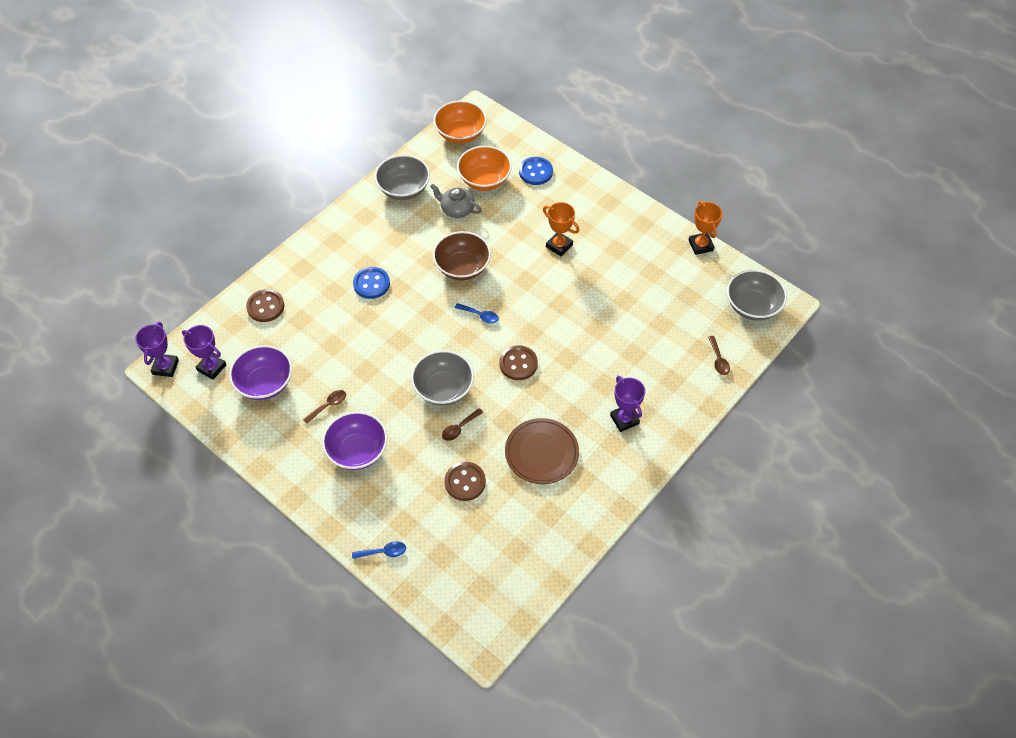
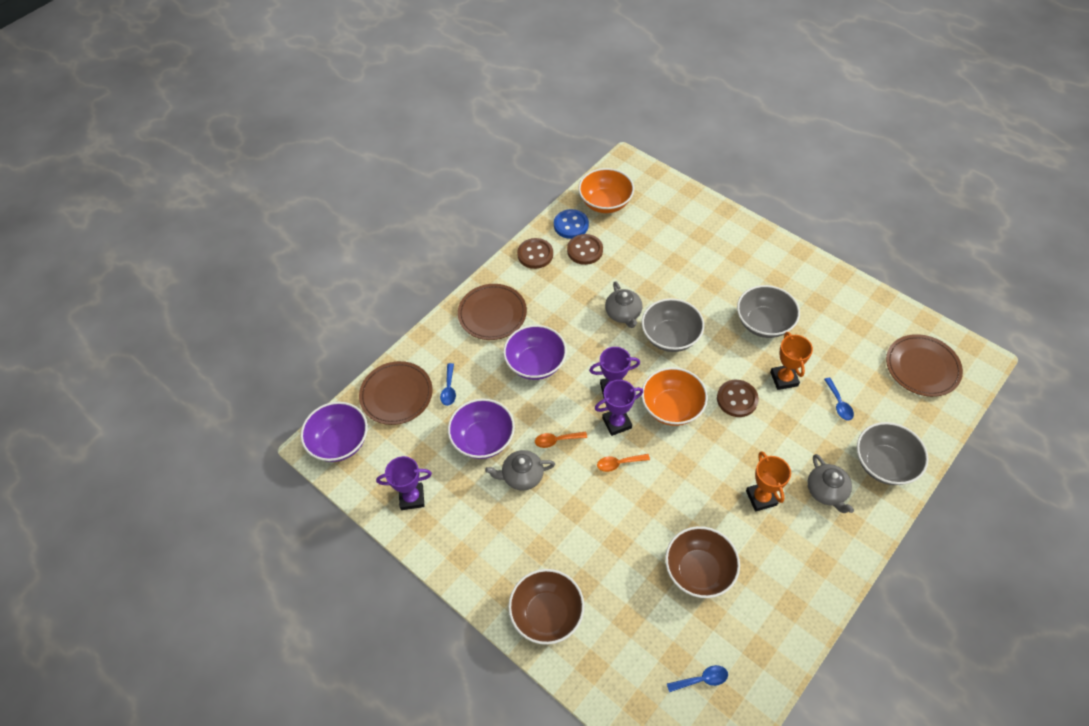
blue button: [353,267,390,299] [519,157,553,185] = 2 -> [554,209,589,239] = 1
blue spoon: [352,541,406,559] [455,303,499,324] = 2 -> [440,363,456,406] [667,665,728,692] [824,378,854,420] = 3
brown bowl: [433,231,491,280] = 1 -> [508,569,584,645] [665,526,740,598] = 2
brown plate: [505,418,579,484] = 1 -> [359,361,432,425] [458,284,527,340] [886,334,963,397] = 3
brown spoon: [303,390,346,424] [442,408,483,441] [708,336,730,375] = 3 -> none = 0
grey teapot: [430,183,482,218] = 1 -> [485,450,555,491] [605,281,642,328] [807,454,854,513] = 3
orange spoon: none = 0 -> [535,432,587,448] [597,454,650,472] = 2
purple bowl: [229,345,292,400] [322,411,387,470] = 2 -> [300,402,368,462] [448,399,515,459] [503,325,567,380] = 3

